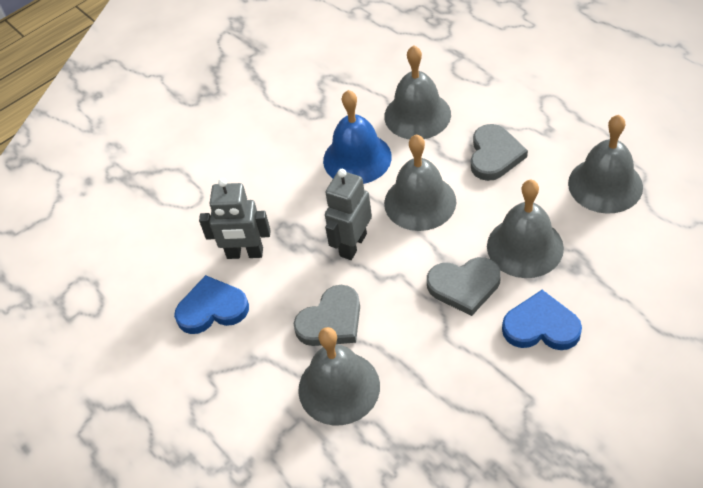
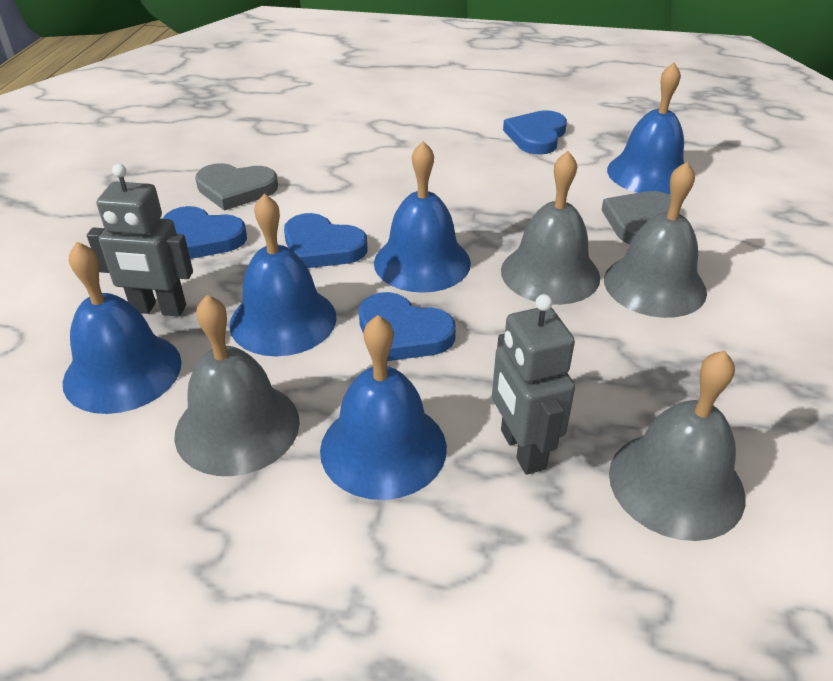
blue bell: [323,90,392,184] = 1 -> [63,242,182,414] [230,194,336,356] [320,315,447,500] [374,141,471,293] [607,63,684,195] = 5
blue heart: [174,275,249,334] [502,290,582,350] = 2 -> [162,206,247,259] [284,213,367,268] [359,292,456,361] [503,110,567,155] = 4
grey bell: [298,327,380,425] [384,45,451,139] [384,134,456,231] [487,180,564,278] [568,115,643,214] = 5 -> [174,295,300,476] [501,151,600,305] [604,162,707,318] [609,350,745,541] = 4
grey heart: [294,285,360,346] [427,257,501,316] [471,124,528,181] = 3 -> [195,163,278,211] [602,191,670,244] = 2

